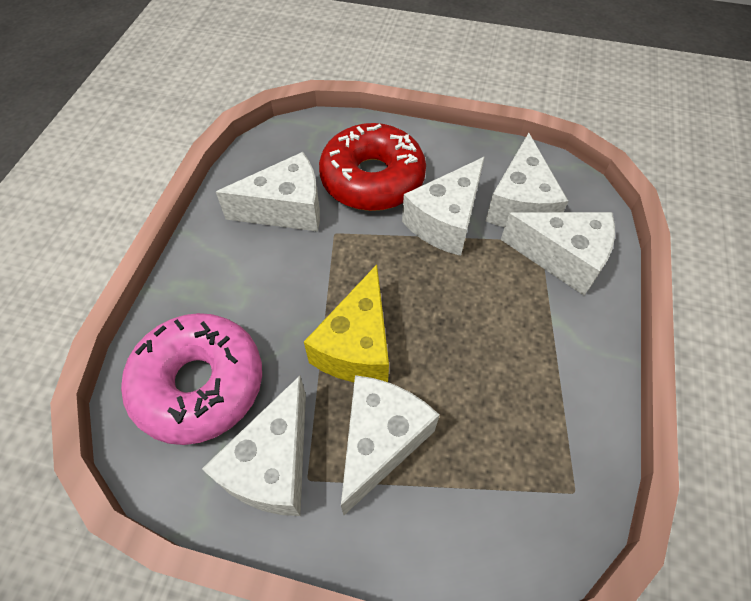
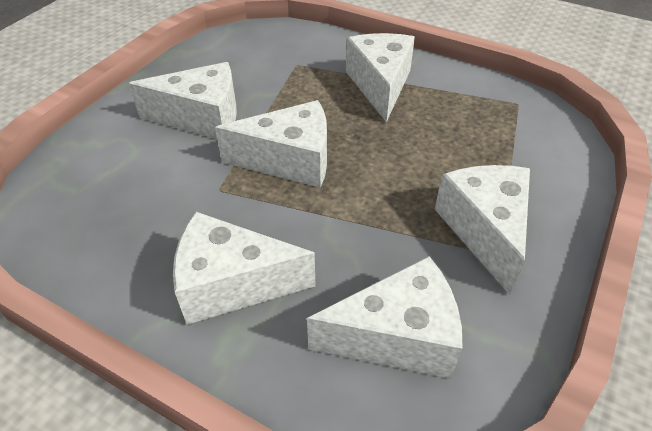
pink donut: [121,313,262,445] = 1 -> none = 0
red donut: [319,123,426,211] = 1 -> none = 0
yellow cheese: [304,264,389,382] = 1 -> none = 0

